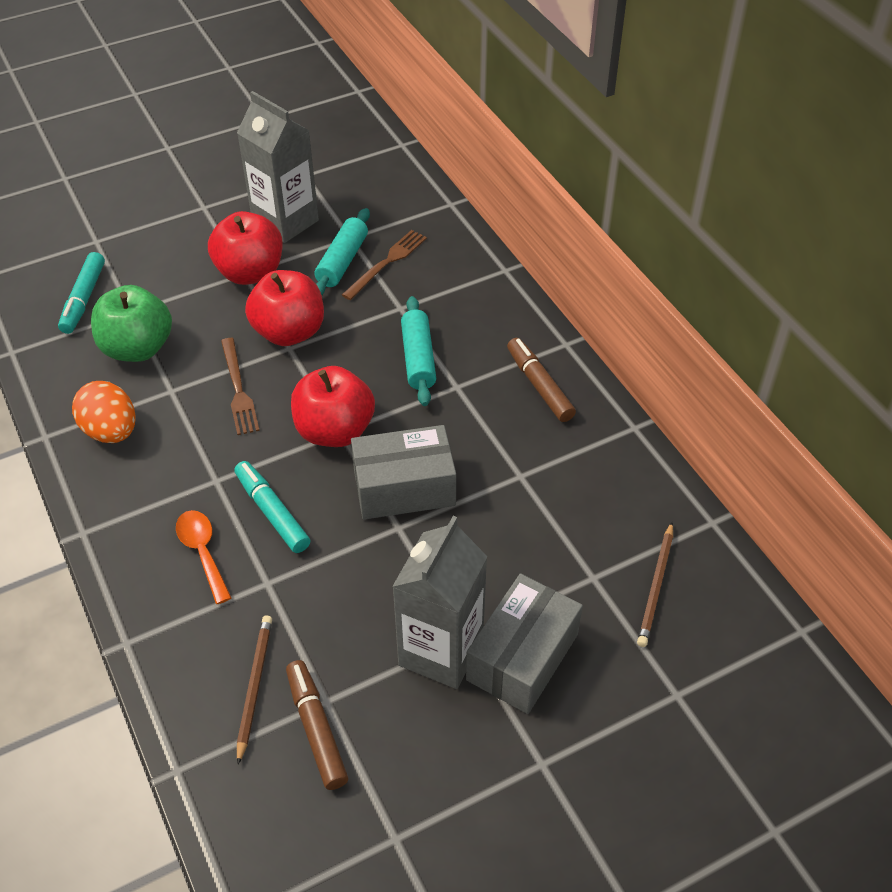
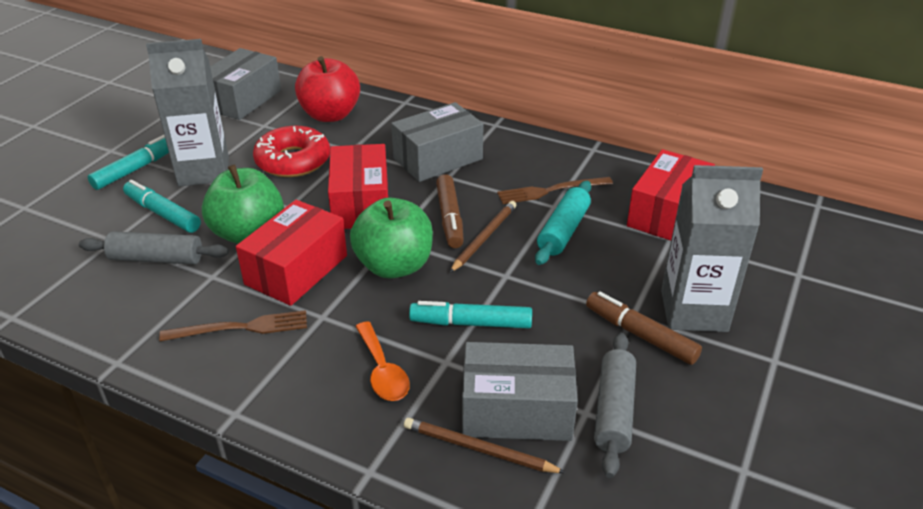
green apple: [91,285,172,362] = 1 -> [202,165,284,244] [350,197,433,279] = 2
grey box: [351,425,456,520] [466,573,583,714] = 2 -> [210,48,281,120] [391,102,484,182] [462,342,578,441] = 3
grey rolling pin: none = 0 -> [79,231,229,264] [594,333,636,478] = 2
orange egg: [72,381,135,443] = 1 -> none = 0
red apple: [208,211,283,285] [245,270,324,346] [291,366,375,447] = 3 -> [295,56,360,122] = 1
red box: none = 0 -> [236,200,347,306] [328,144,388,229] [627,149,715,241] = 3
red donut: none = 0 -> [253,126,330,177] = 1
turquoise marker: [58,252,105,334] [234,461,310,553] = 2 -> [88,135,169,190] [123,180,201,233] [409,301,532,329] = 3
turquoise rolling pin: [314,208,370,295] [401,296,436,406] = 2 -> [535,181,591,265] = 1

